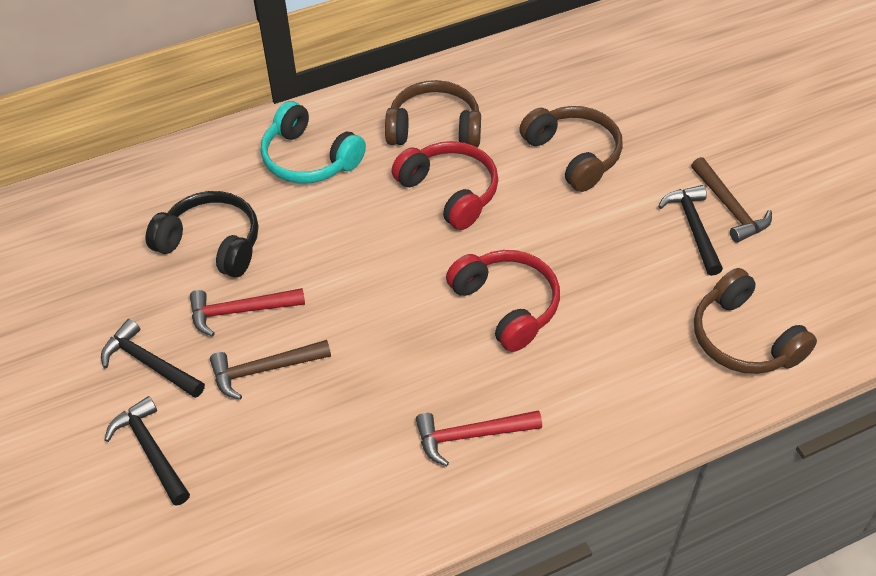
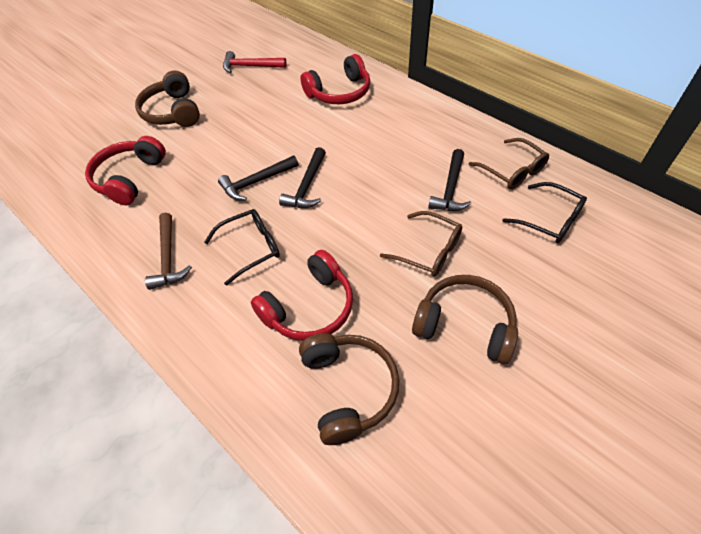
black glasses: none = 0 -> [204,209,280,286] [502,182,587,243] = 2
black headphones: [146,191,258,278] = 1 -> none = 0
brown glasses: none = 0 -> [380,211,462,277] [468,138,549,189] = 2
brown hammer: [210,340,331,400] [691,157,772,243] = 2 -> [145,213,192,290] = 1
red hammer: [190,288,305,337] [416,410,542,466] = 2 -> [223,51,287,73] = 1
red headphones: [392,141,498,230] [446,250,560,352] = 2 -> [85,136,166,205] [251,250,353,341] [300,54,370,104] = 3
turquoise headphones: [261,101,366,184] = 1 -> none = 0

